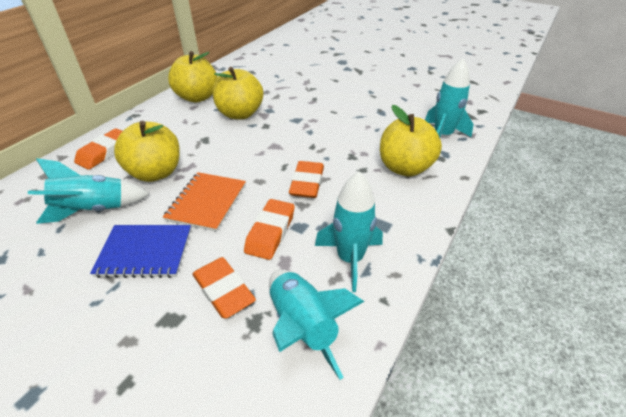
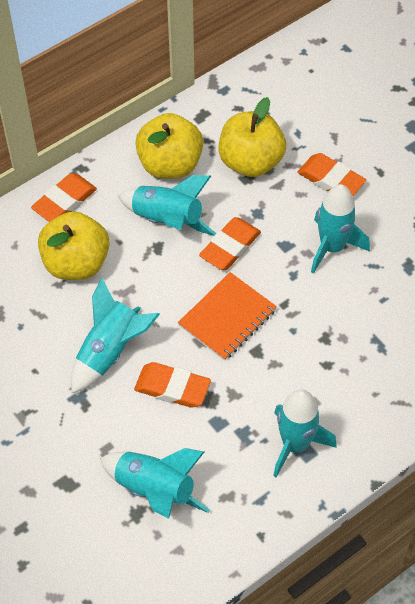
blue notebook: [90,225,191,278] = 1 -> none = 0
turquoise rocket: [28,158,149,224] [269,269,365,380] [315,172,383,292] [425,58,474,138] = 4 -> [71,277,160,393] [100,448,210,519] [118,175,216,236] [273,389,337,477] [311,184,370,274] = 5
yellow apple: [114,121,180,182] [168,51,217,102] [213,67,263,119] [380,105,442,177] = 4 -> [38,211,110,280] [135,113,203,179] [218,97,286,177] = 3

